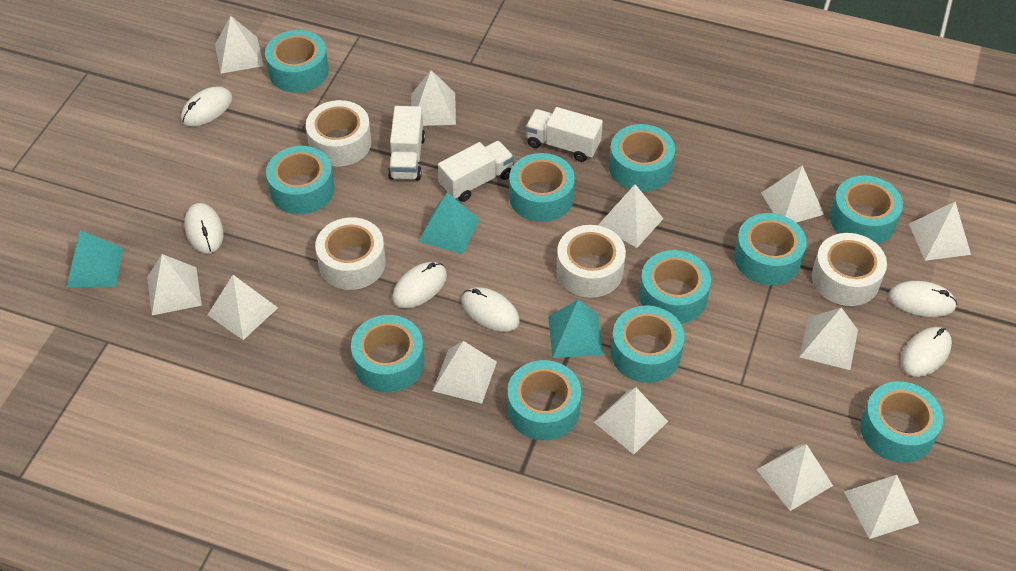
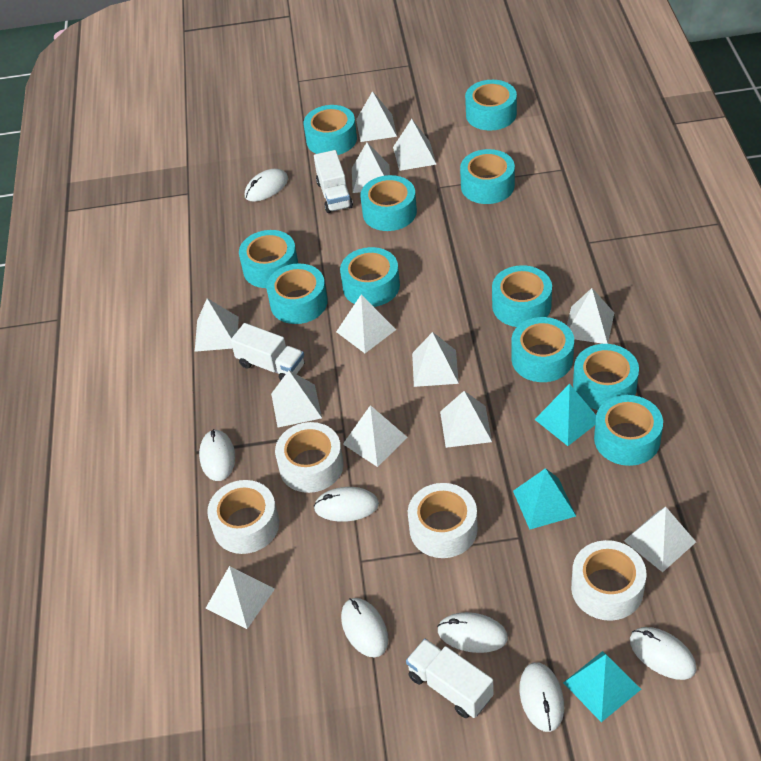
white mouse: [181,87,232,126] [184,203,223,254] [392,262,447,308] [462,287,520,332] [888,281,957,317] [901,327,952,377] = 6 -> [199,429,235,481] [245,169,288,202] [314,487,379,522] [341,598,388,657] [437,612,508,653] [519,662,564,732] [630,627,696,680] = 7

